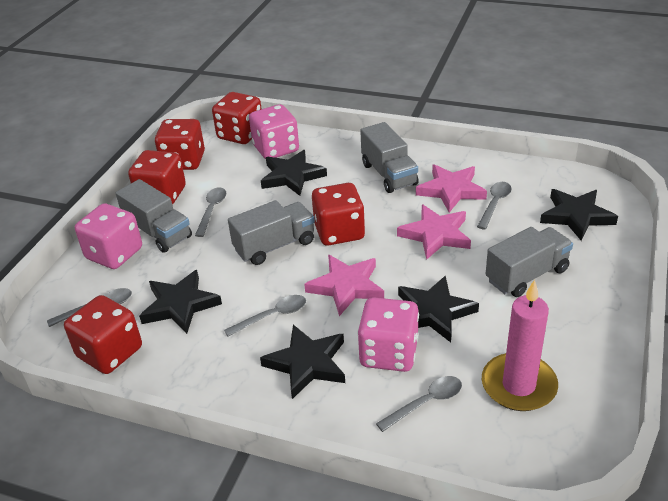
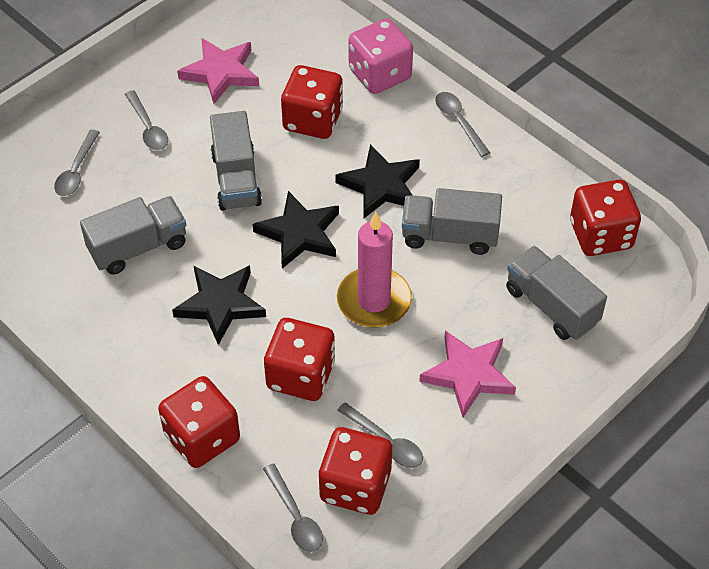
black star: [139,270,222,334] [260,325,345,399] [261,150,327,196] [398,275,479,342] [540,189,618,241] = 5 -> [172,265,266,345] [253,191,339,269] [335,144,420,218] = 3
pink dice: [75,203,142,269] [249,104,299,159] [358,297,419,372] = 3 -> [349,18,413,94] = 1
pink star: [304,255,384,316] [397,204,471,260] [416,164,487,212] = 3 -> [177,38,259,104] [419,330,516,417] = 2

